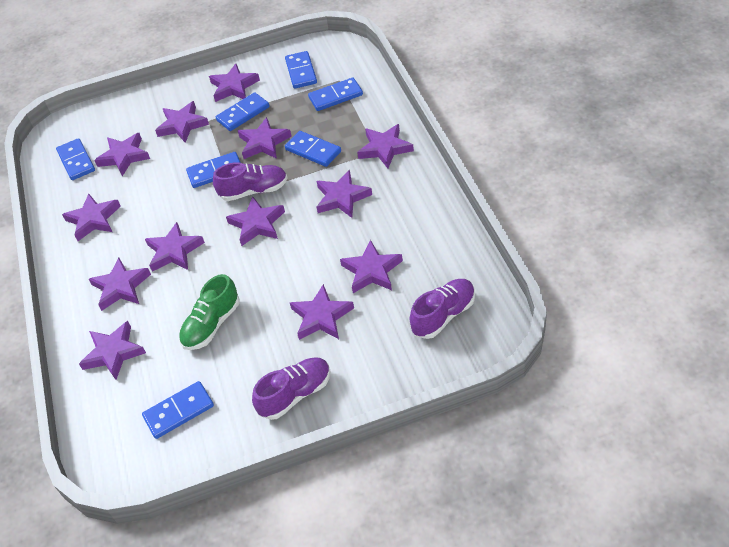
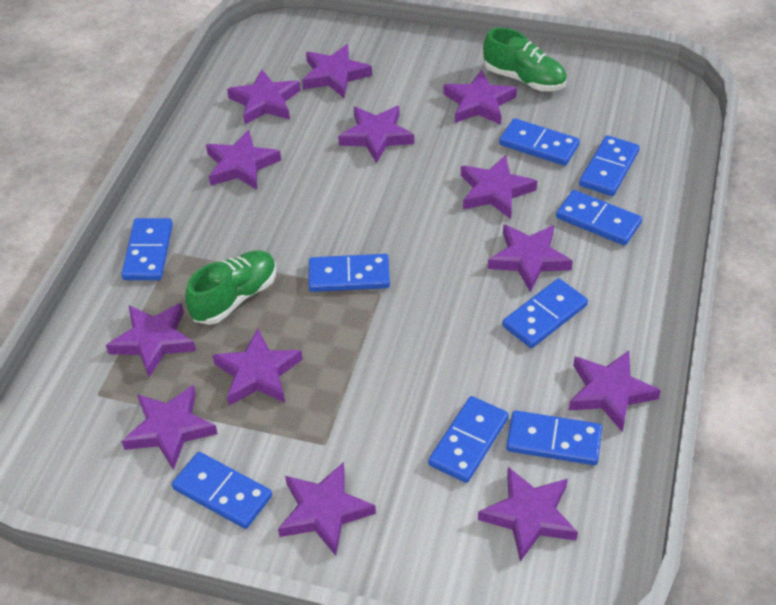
blue domino: [56,138,95,180] [142,381,214,439] [186,152,241,188] [216,92,270,131] [285,51,317,89] [285,131,341,167] [308,78,363,111] = 7 -> [121,218,173,280] [172,452,272,529] [309,254,390,292] [428,396,509,483] [499,118,580,166] [502,278,588,348] [506,411,602,465] [556,190,642,246] [579,135,640,196] = 9
green shoe: [179,274,240,350] = 1 -> [185,250,276,325] [483,28,567,91] = 2
purple shoe: [213,162,288,201] [252,357,331,420] [410,279,475,339] = 3 -> none = 0

